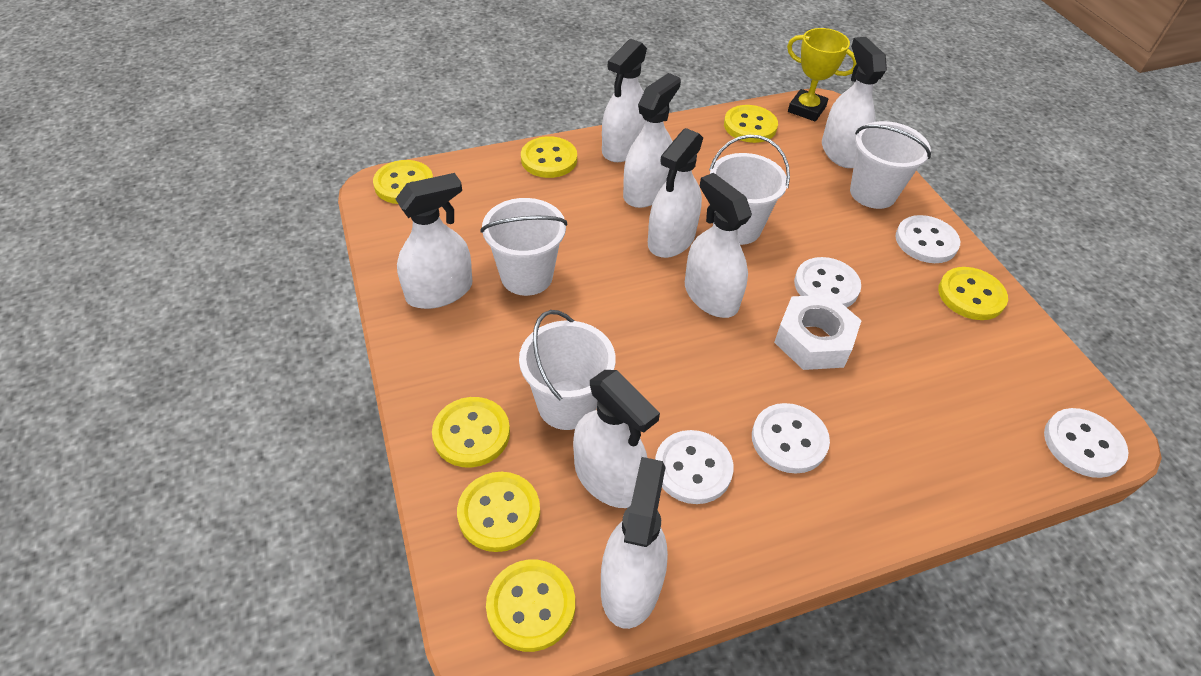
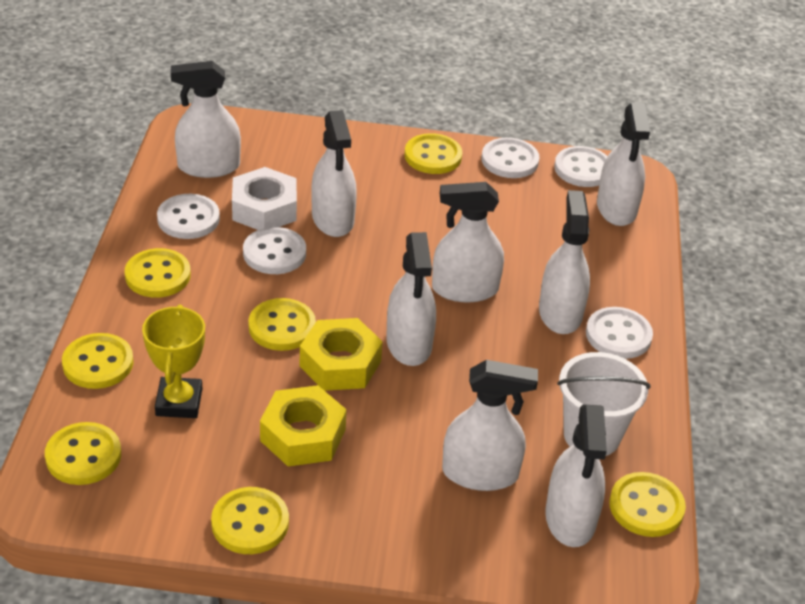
white bucket: [480,198,567,296] [519,310,616,430] [709,135,790,245] [850,121,931,209] = 4 -> [557,352,651,456] = 1
yellow nut: none = 0 -> [260,385,347,467] [300,318,383,391] = 2

